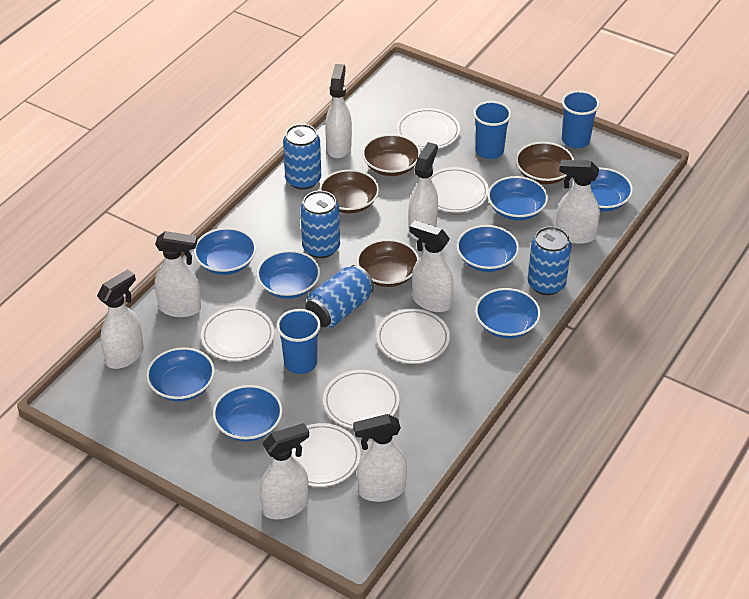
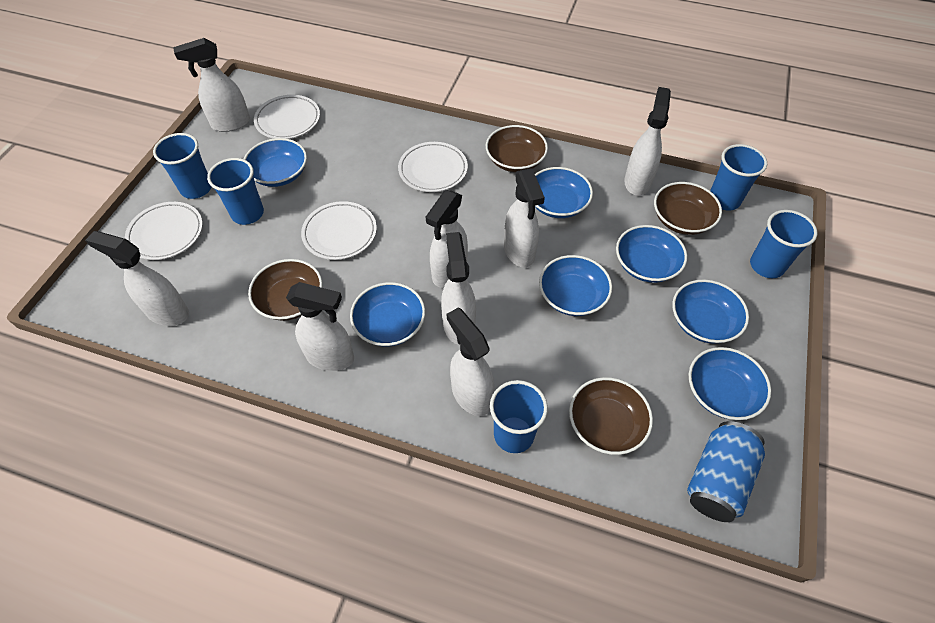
blue bowl: [146,347,215,401] [194,228,256,275] [213,385,282,441] [257,250,320,299] [456,225,519,272] [475,288,541,339] [488,176,548,221] [573,167,633,212] = 8 -> [244,138,307,187] [350,282,425,347] [535,167,593,218] [539,255,612,316] [616,225,687,283] [672,279,749,344] [689,347,771,420] = 7
blue can: [283,124,321,190] [300,191,340,258] [305,265,374,327] [528,226,571,295] = 4 -> [687,421,765,522] = 1
blue cup: [277,309,321,374] [473,101,511,159] [562,90,600,148] = 3 -> [153,133,211,199] [207,158,264,225] [490,380,548,453] [710,144,767,210] [750,210,817,278] = 5
white plate: [201,306,274,361] [292,423,361,487] [323,370,399,429] [376,309,450,364] [397,108,460,149] [430,167,489,212] = 6 -> [125,202,203,260] [254,95,320,139] [301,201,377,260] [398,142,468,192] = 4

